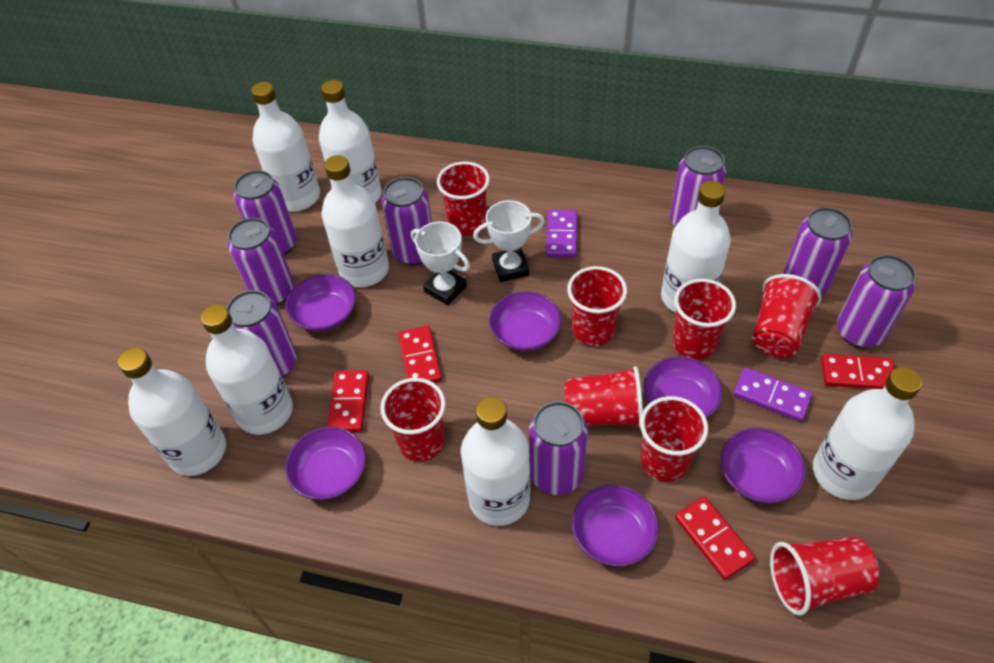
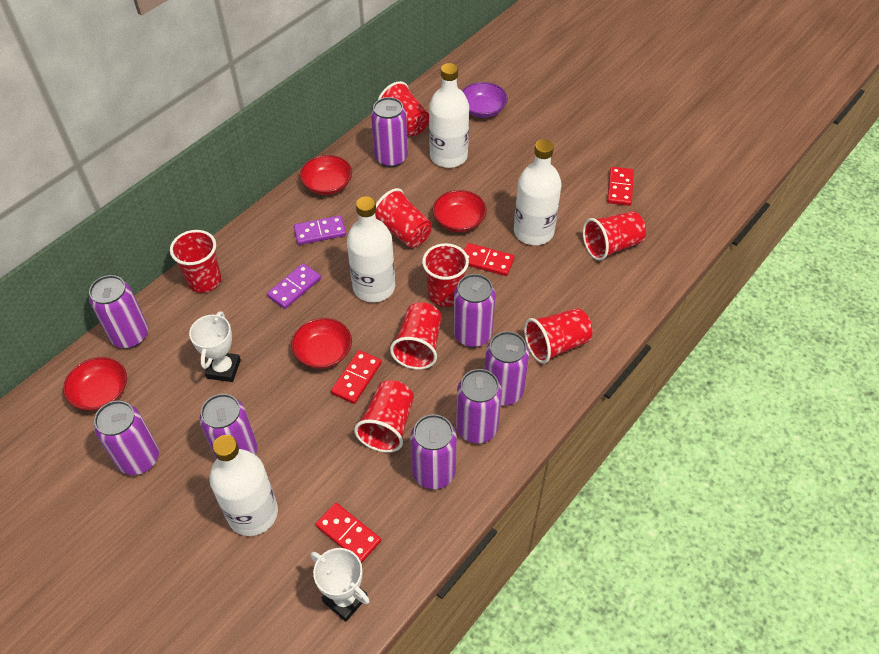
purple bowl: [285,427,366,500] [286,274,356,332] [489,291,562,351] [572,485,659,567] [643,356,722,418] [721,428,806,503] = 6 -> [462,82,508,118] = 1
red bowl: none = 0 -> [63,357,127,411] [291,318,352,369] [300,155,352,195] [433,190,487,232] = 4
white bottle: [118,347,226,476] [201,304,293,435] [251,82,320,212] [319,80,382,203] [322,155,389,287] [461,397,530,526] [661,181,731,313] [813,367,922,500] = 8 -> [209,435,278,536] [347,196,395,302] [429,63,469,168] [514,139,562,245] = 4

